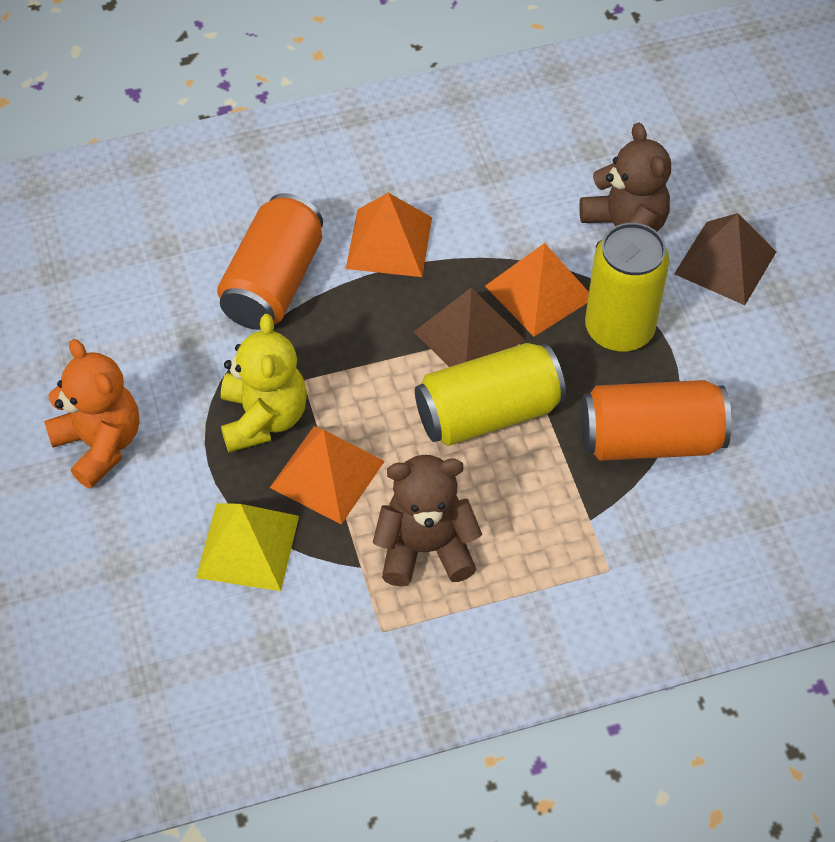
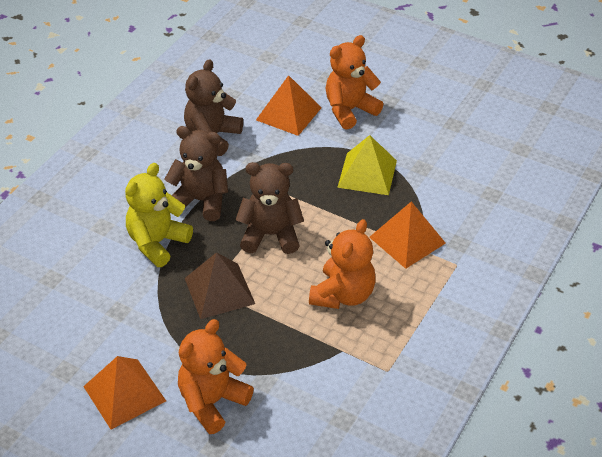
brown pyramid: [414,288,525,367] [674,213,776,305] = 2 -> [185,252,255,319] = 1
brown teddy bear: [373,455,482,587] [579,123,671,247] = 2 -> [164,126,228,221] [184,59,243,156] [235,162,304,254] = 3
orange can: [217,193,323,330] [581,380,731,461] = 2 -> none = 0
orange teddy bear: [44,339,139,489] = 1 -> [178,319,254,434] [309,219,376,309] [326,35,384,130] = 3
yellow can: [415,343,566,446] [585,223,670,352] = 2 -> none = 0

